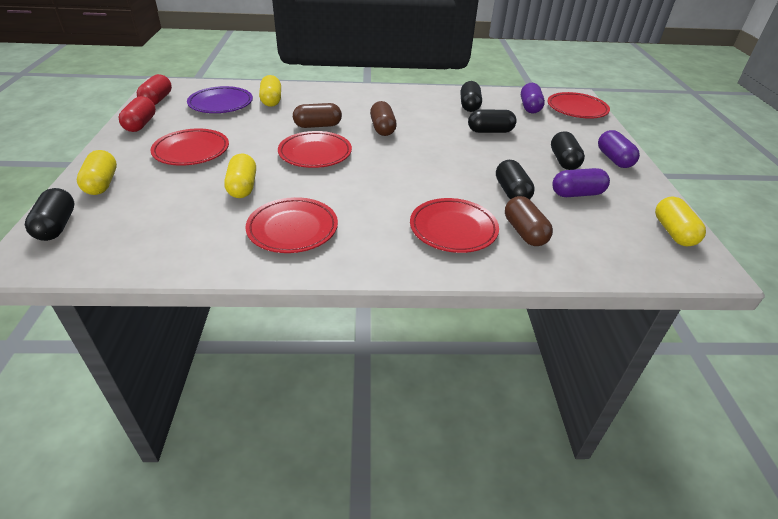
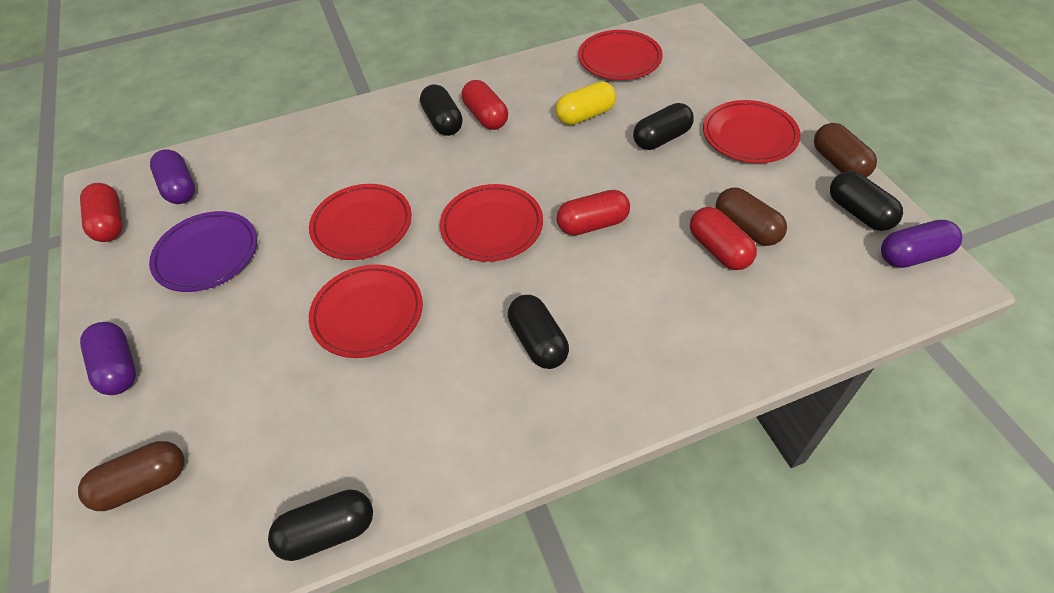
red capsule: [118,96,156,132] [137,74,172,105] = 2 -> [80,183,122,242] [462,80,508,130] [556,190,630,235] [690,207,757,270] = 4
yellow capsule: [77,150,117,195] [224,153,256,198] [259,75,281,107] [655,197,706,247] = 4 -> [556,81,616,125] = 1

